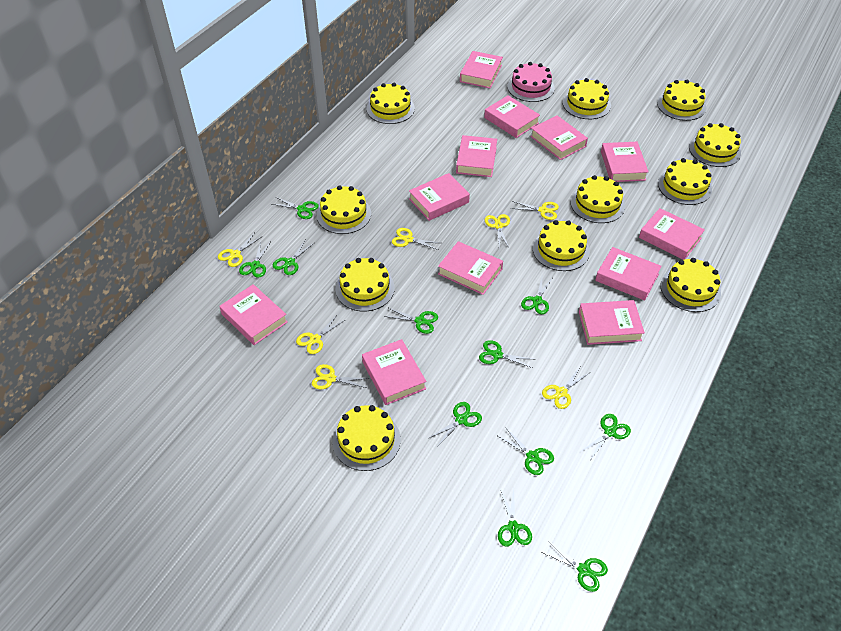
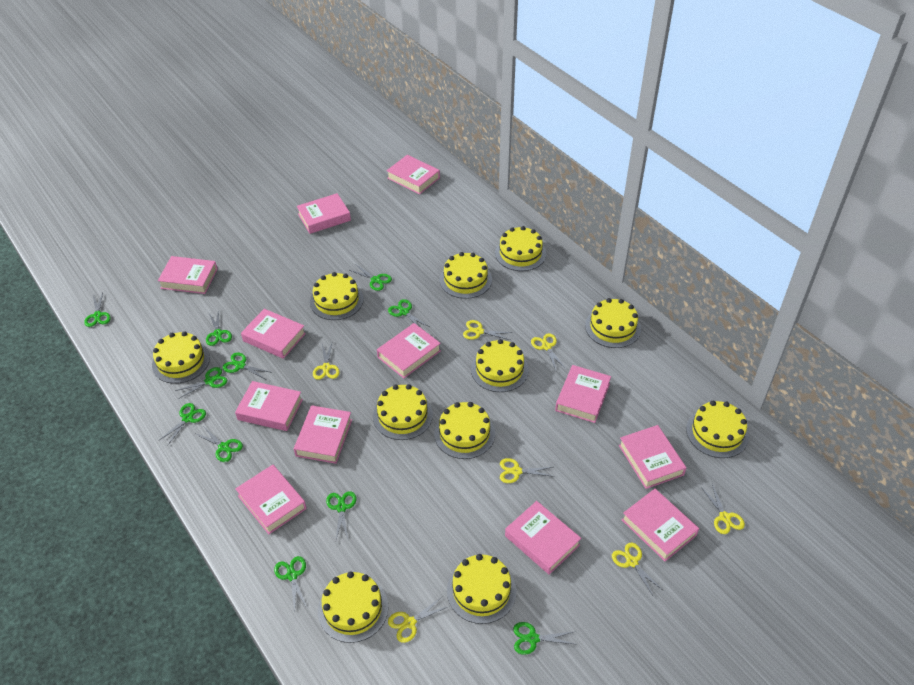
pink cake: [507,62,555,102] = 1 -> none = 0

